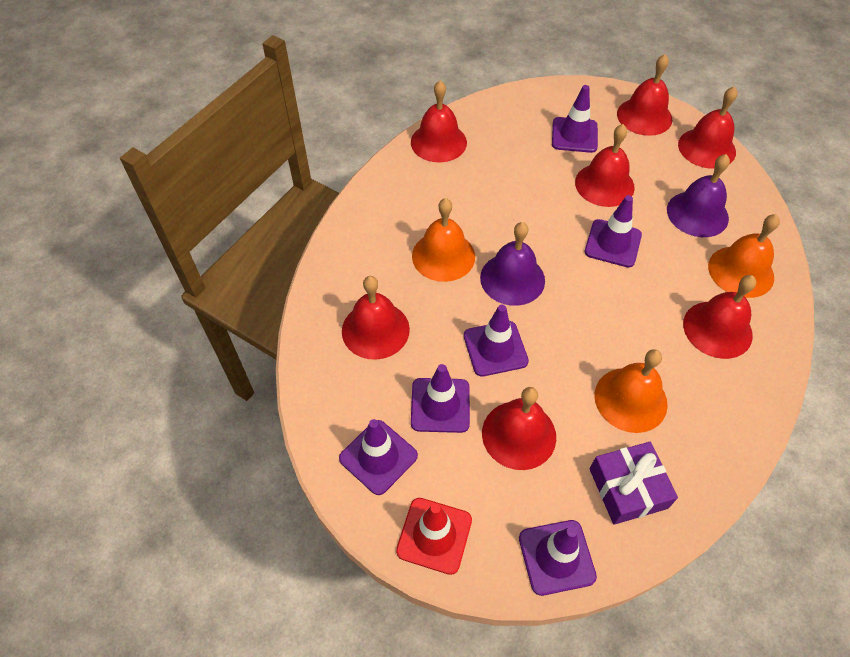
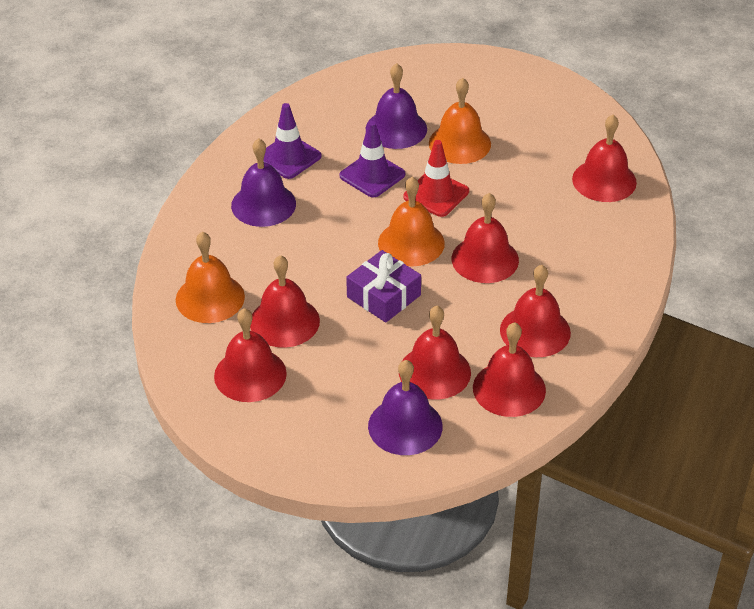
purple bell: [480,222,545,306] [667,154,730,237] = 2 -> [231,138,296,227] [366,63,427,149] [368,360,443,455] = 3
purple traffic cone: [339,419,418,495] [411,364,470,433] [464,305,529,376] [519,520,597,596] [552,85,598,153] [585,195,642,267] = 6 -> [264,103,322,179] [339,121,405,198] = 2

